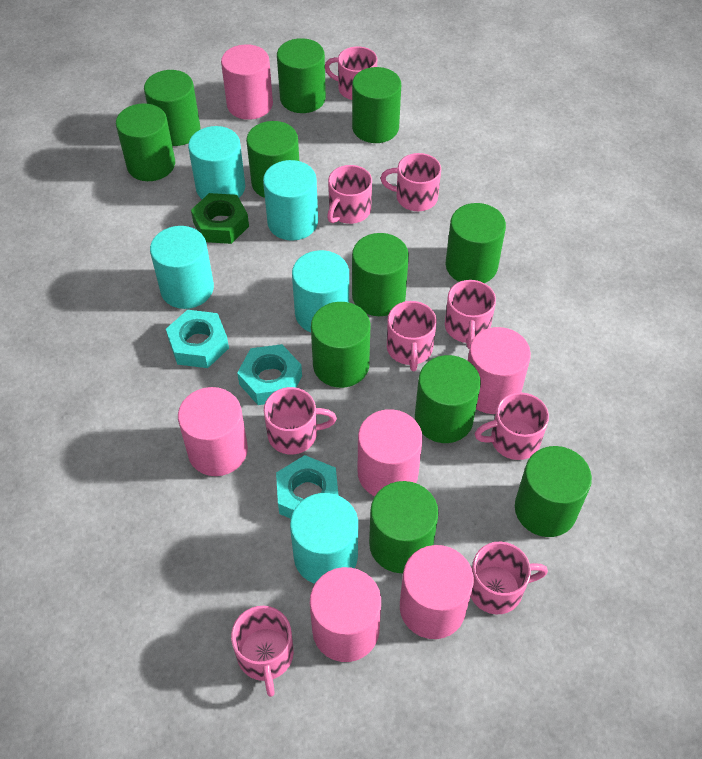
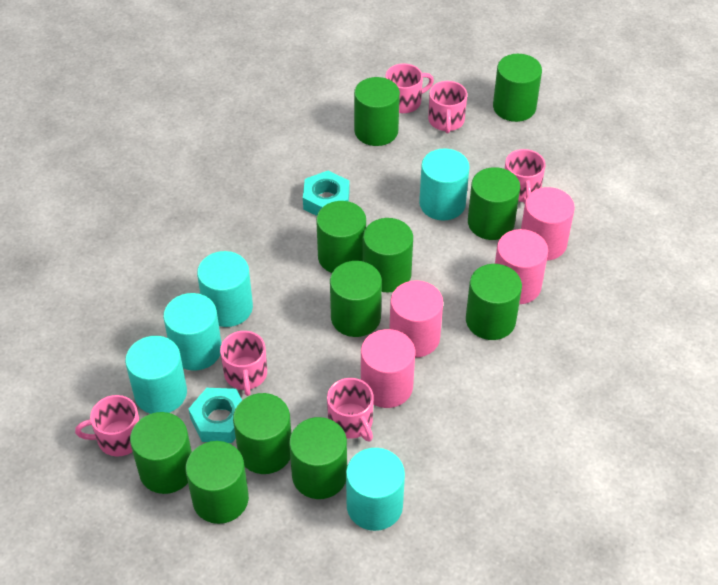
green nut: [191,193,249,244] = 1 -> none = 0
pink cylinder: [178,387,248,476] [221,44,273,120] [310,567,381,662] [358,409,423,496] [400,545,474,639] [468,327,531,414] = 6 -> [361,329,415,408] [389,280,443,358] [495,229,548,304] [521,187,575,261] = 4
pink mug: [231,606,294,697] [264,387,337,455] [325,46,377,100] [327,165,372,224] [380,153,441,211] [387,301,437,371] [445,280,496,349] [470,542,548,614] [475,392,549,460] = 9 -> [75,395,140,457] [220,331,267,396] [327,378,374,442] [385,63,434,113] [428,81,467,133] [505,149,545,204] = 6
turquoise nut: [166,310,229,368] [237,344,302,405] [276,455,339,519] = 3 -> [189,388,242,443] [303,171,349,216] = 2

